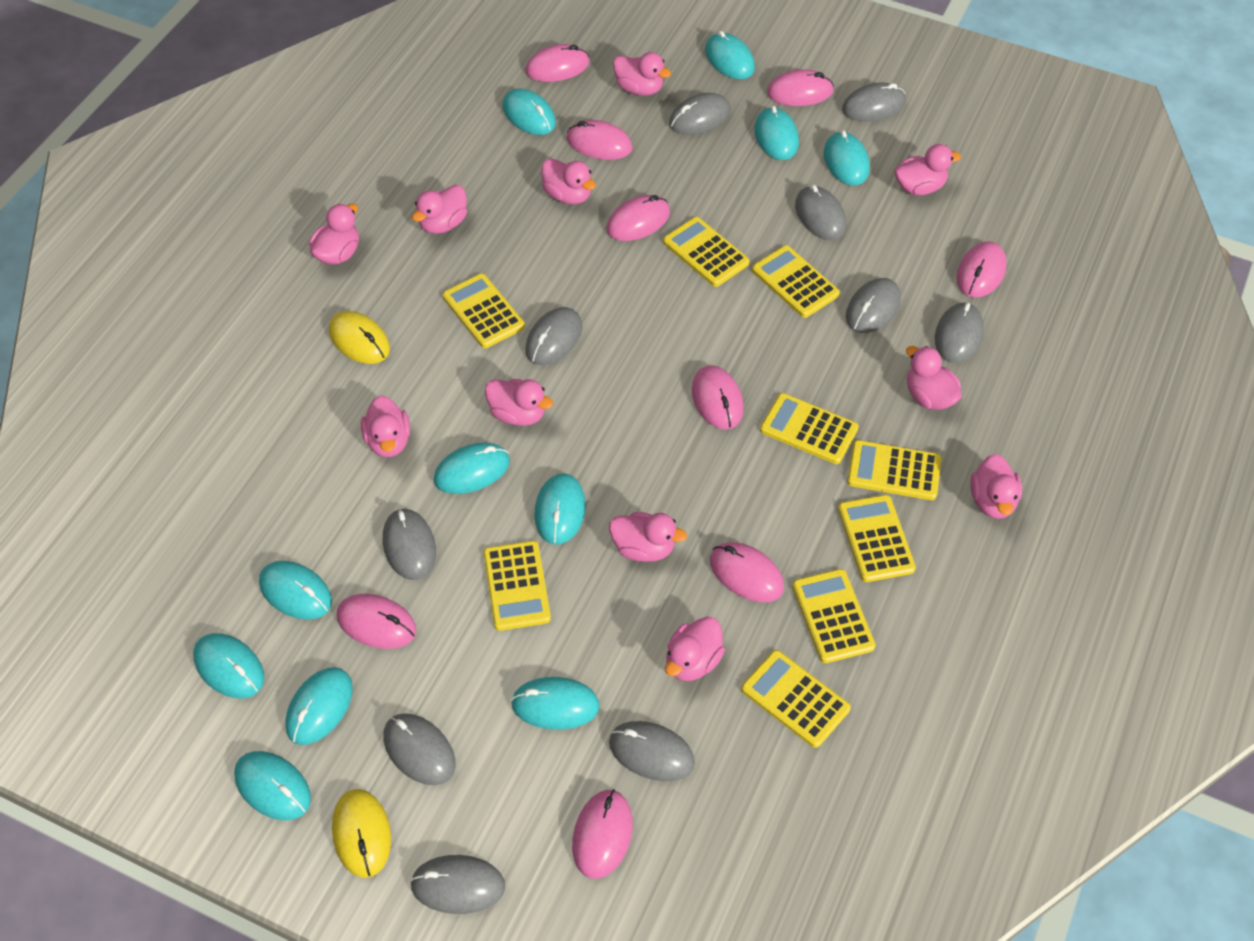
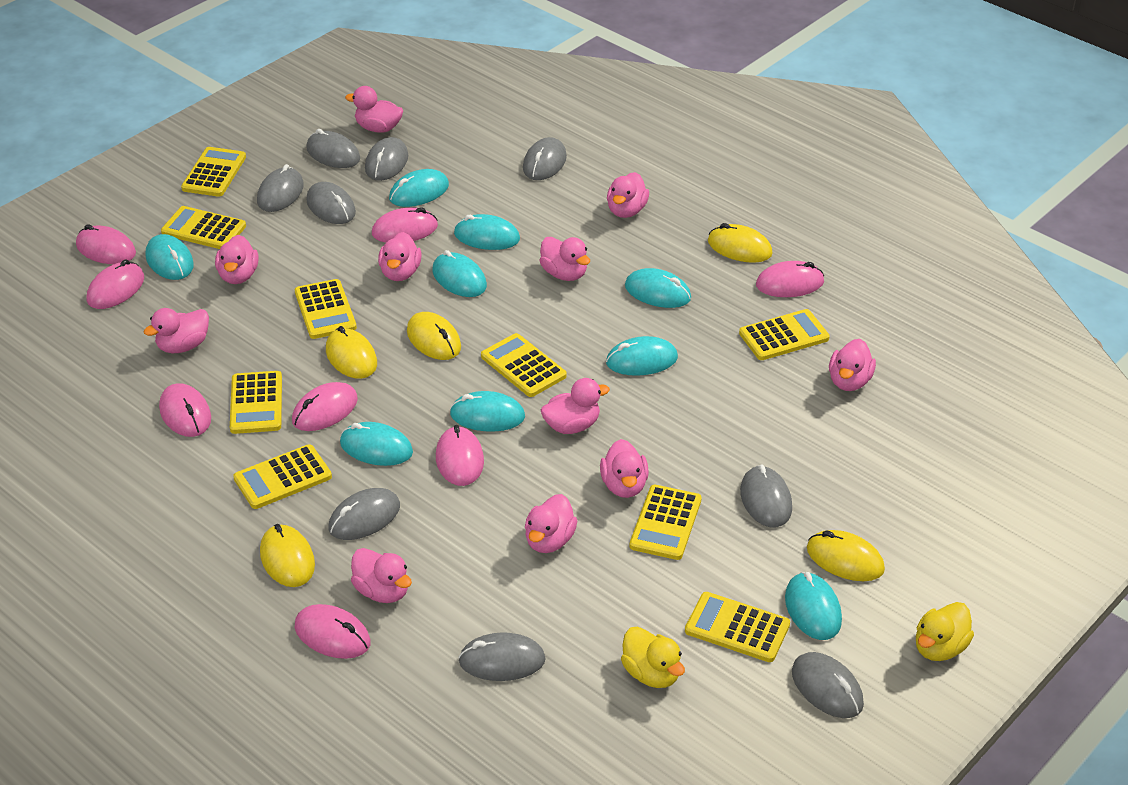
grey mouse: [383,508,436,580] [383,713,456,785] [410,855,505,914] [525,307,582,365] [609,721,695,781] [669,93,730,135] [795,185,846,240] [842,83,906,122] [846,278,901,333] [935,302,984,363] = 10 -> [257,164,304,212] [306,129,360,168] [306,182,356,224] [329,488,400,540] [365,137,408,181] [458,632,546,681] [523,137,567,180] [740,465,792,527] [792,652,864,718] = 9
pink mouse: [337,594,416,649] [525,44,590,82] [567,120,633,160] [572,789,633,879] [607,195,670,241] [692,365,744,430] [710,542,784,602] [767,69,834,106] [956,241,1007,298] = 9 -> [76,224,136,264] [87,260,144,309] [159,383,211,437] [292,382,358,431] [295,604,371,659] [372,207,438,243] [436,425,484,486] [756,261,824,297] = 8
turquoise mouse: [193,633,264,698] [234,751,311,820] [259,561,332,620] [285,667,353,745] [434,443,510,494] [503,88,556,135] [511,677,600,730] [534,473,586,545] [705,31,755,79] [755,105,799,160] [824,130,870,185] = 11 -> [146,234,194,280] [340,422,413,466] [389,169,449,207] [432,250,487,297] [450,391,525,432] [454,214,520,250] [606,336,678,376] [625,268,691,308] [785,572,842,640] = 9
yellow duck: none = 0 -> [621,627,685,688] [916,602,974,661] = 2
yellow mouse: [329,311,390,364] [332,789,391,878] = 2 -> [260,524,315,587] [326,326,377,379] [407,312,461,360] [708,223,773,263] [807,530,885,581] = 5

